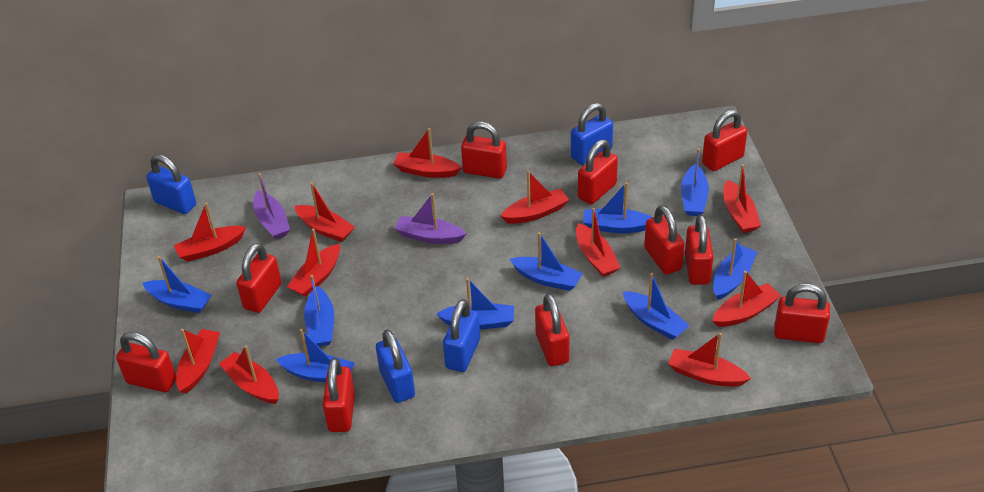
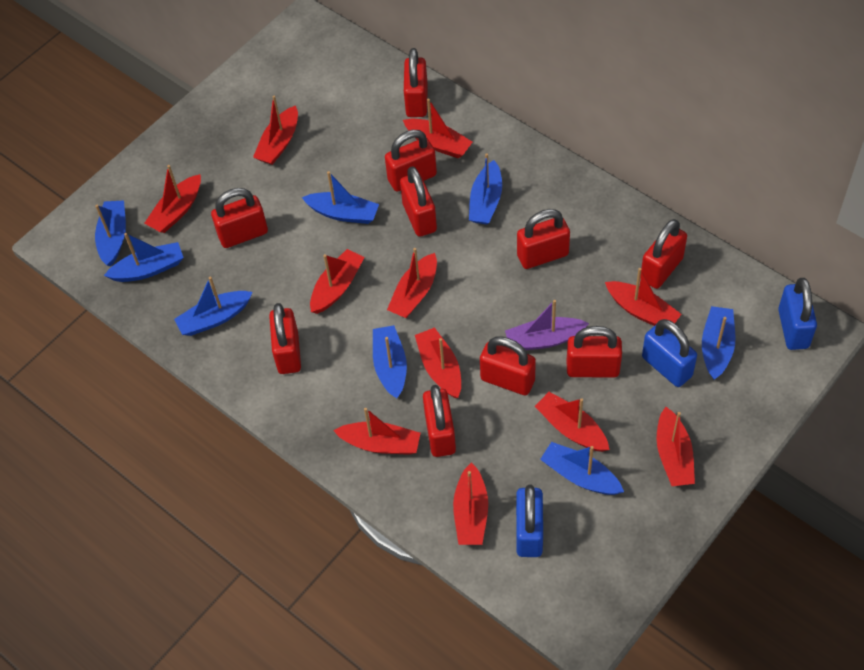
blue boat: [142,256,212,313] [276,329,355,382] [304,275,334,346] [436,278,514,329] [510,232,583,291] [583,182,653,233] [623,273,690,340] [681,148,709,216] [713,238,757,300] = 9 -> [95,200,126,266] [104,233,184,282] [174,277,253,336] [302,171,379,224] [373,325,407,399] [469,153,502,224] [540,442,624,495] [702,306,735,380] = 8
blue padlock: [146,154,196,214] [376,329,415,403] [443,299,480,372] [571,103,613,165] = 4 -> [516,485,543,557] [642,319,697,387] [778,278,817,350] = 3
purple boat: [253,173,290,239] [395,193,467,244] = 2 -> [505,300,589,350] = 1

